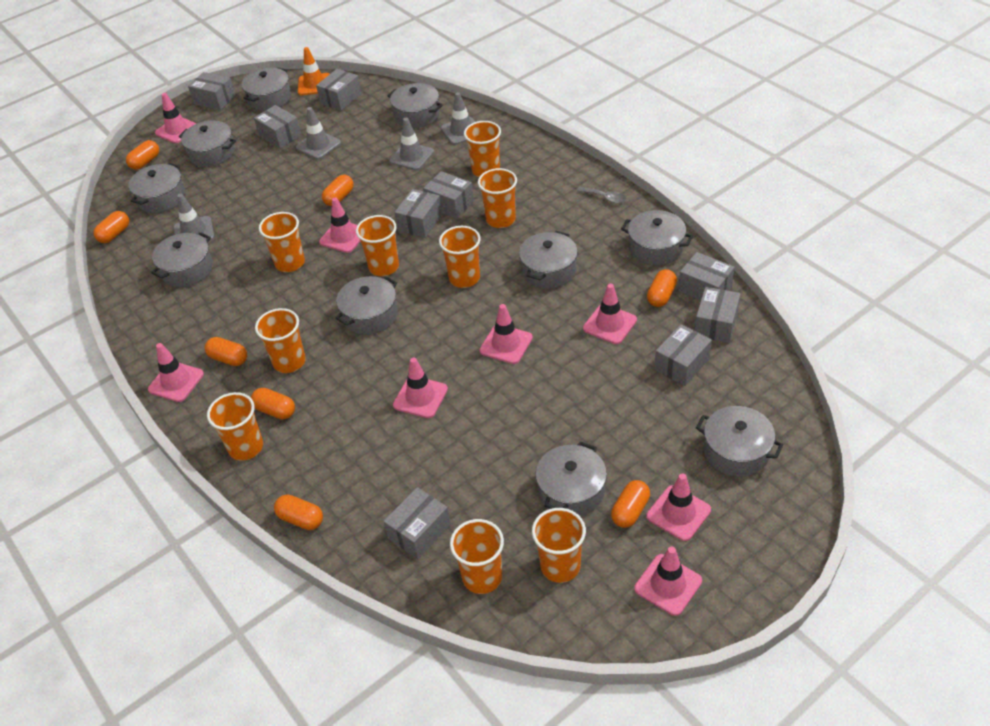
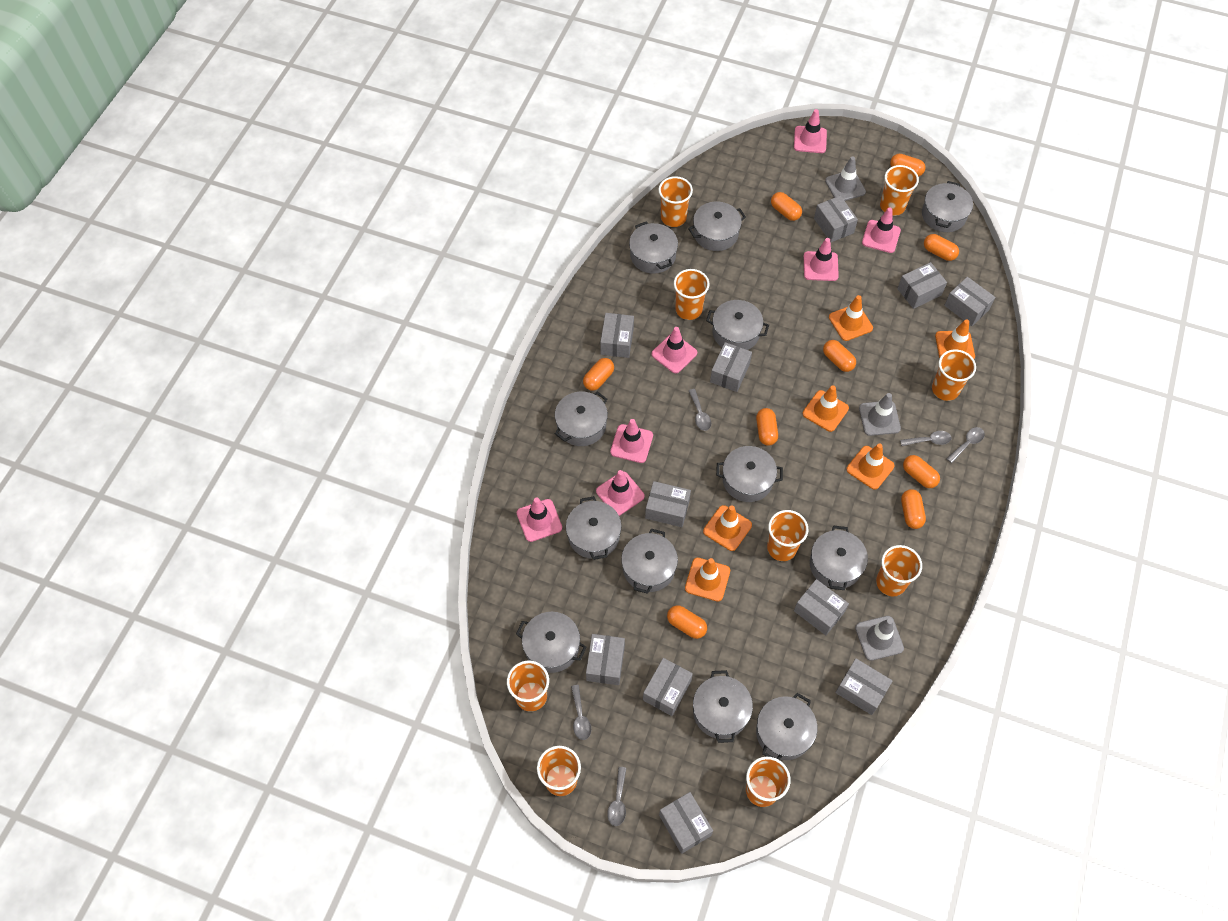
grey box: [188,72,236,110] [254,105,302,149] [316,69,362,111] [383,487,451,559] [394,189,442,238] [423,171,474,219] [654,324,712,386] [678,252,735,300] [695,287,740,343] = 9 -> [586,634,625,685] [600,313,634,358] [643,658,693,716] [645,481,691,527] [659,792,713,854] [710,342,752,392] [794,579,849,635] [814,196,858,242] [835,658,893,715] [897,262,947,309] [944,277,995,326] = 11
grey pot: [129,163,185,213] [151,232,213,287] [179,121,236,167] [242,67,291,111] [335,276,398,335] [387,83,443,128] [519,231,578,288] [536,441,607,516] [621,210,693,266] [696,406,783,477] = 10 -> [516,612,587,673] [555,391,608,446] [566,496,621,560] [621,529,678,594] [629,221,678,274] [688,201,746,251] [693,670,753,743] [706,300,769,350] [716,446,783,502] [756,693,818,760] [810,525,868,590] [922,181,973,232] = 12
grey spoon: [577,186,626,203] = 1 -> [571,685,591,740] [607,767,626,826] [689,389,711,431] [900,431,952,446] [946,427,985,463] = 5
grey traffic cone: [174,194,214,241] [296,107,341,159] [389,118,434,170] [441,92,475,145] = 4 -> [825,156,866,201] [855,616,904,661] [859,393,901,436] = 3
orange capsule: [94,211,129,243] [126,140,159,170] [205,337,247,366] [251,388,295,419] [274,494,323,530] [322,175,354,206] [611,480,650,528] [647,269,677,307] = 8 -> [583,358,614,391] [667,605,707,639] [756,408,778,446] [771,192,802,221] [823,340,856,372] [890,154,926,176] [901,489,926,529] [903,455,940,488] [924,234,959,261] = 9
orange traffic cone: [298,47,330,95] = 1 -> [685,558,730,602] [703,505,752,551] [803,385,849,432] [829,295,873,341] [846,443,895,490] [935,319,975,359] = 6
pink traffic cone: [148,343,204,402] [155,93,197,143] [319,198,360,253] [393,358,448,418] [479,304,533,364] [583,284,637,344] [634,546,702,616] [647,474,711,541] = 8 -> [517,497,562,542] [596,470,645,516] [610,419,653,463] [651,327,697,373] [794,109,827,153] [804,238,839,281] [862,207,901,253] = 7

